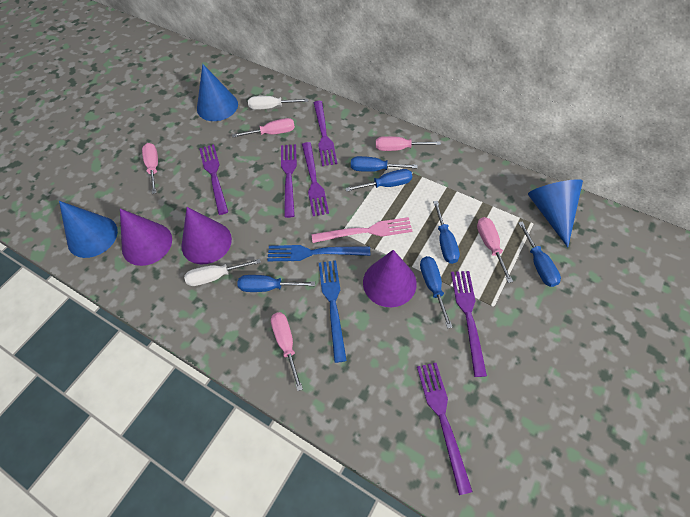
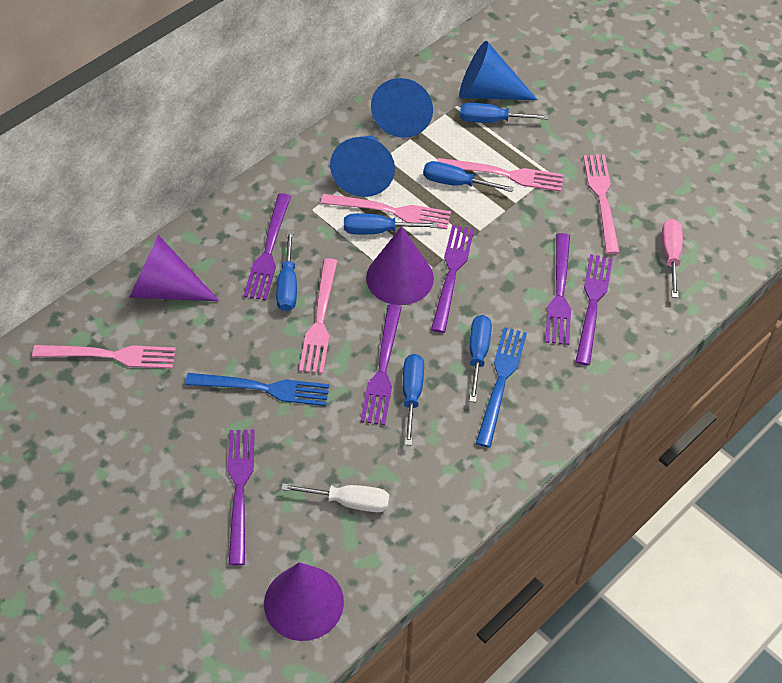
pink fork: [311,217,412,243] = 1 -> [32,345,176,369] [299,258,337,374] [321,194,451,229] [437,158,564,192] [583,155,620,254] = 5
pink screwdriver: [142,143,158,194] [232,118,295,138] [271,312,303,391] [376,136,441,151] [477,217,513,283] = 5 -> [662,219,683,298] = 1
white screwdriver: [184,259,261,286] [248,96,308,110] = 2 -> [281,483,390,512] = 1

